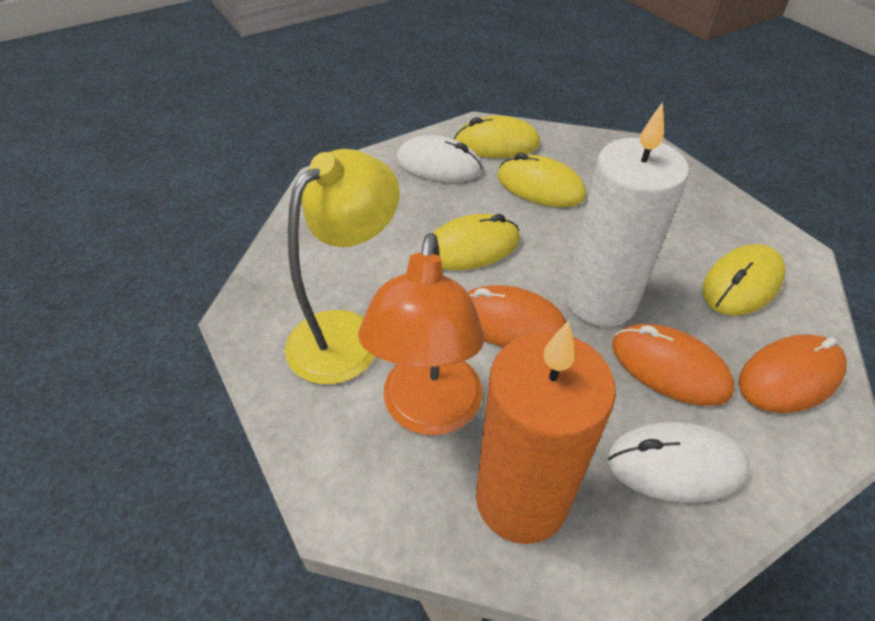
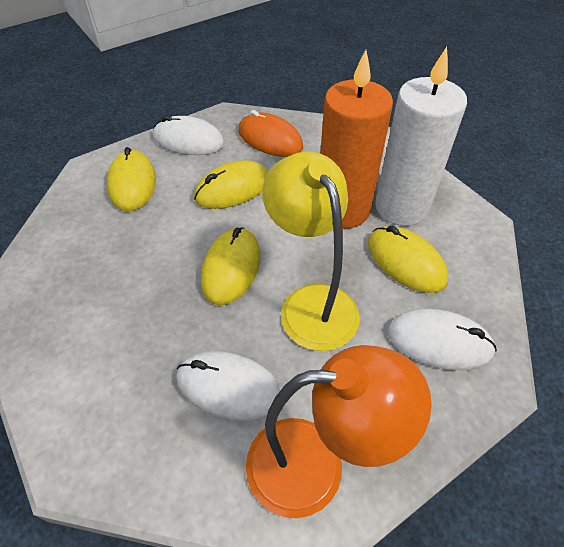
orange mouse: [468,285,567,347] [612,324,735,406] [739,334,847,413] = 3 -> [238,110,303,157] = 1
white mouse: [396,135,483,182] [607,422,750,503] = 2 -> [153,115,225,155] [176,351,281,421] [388,309,497,370] = 3

